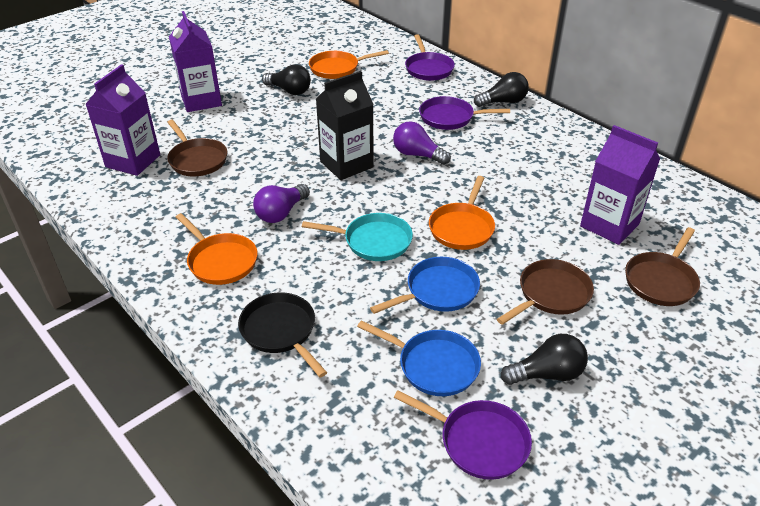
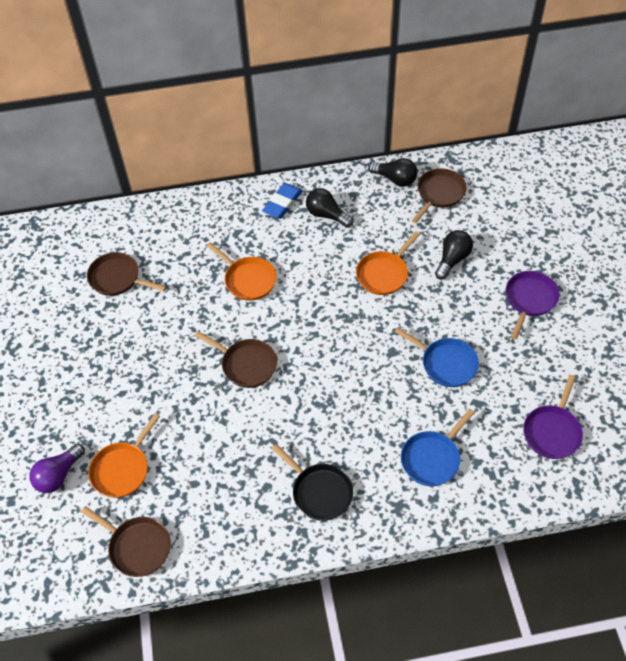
black carton: [316,71,374,180] = 1 -> none = 0
blue eraser: none = 0 -> [262,183,302,219] = 1
brown pan: [167,120,227,176] [497,259,594,325] [625,227,700,306] = 3 -> [81,506,171,577] [87,252,166,296] [195,331,277,388] [412,168,467,223] = 4
purple carton: [85,64,160,176] [169,11,222,112] [580,125,660,245] = 3 -> none = 0
purple light bulb: [253,184,310,223] [393,121,451,165] = 2 -> [29,444,85,493] = 1
purple pan: [394,390,532,480] [405,34,455,81] [419,96,510,130] = 3 -> [506,271,559,339] [523,375,583,459] = 2
turquoise pan: [302,213,413,261] = 1 -> none = 0

